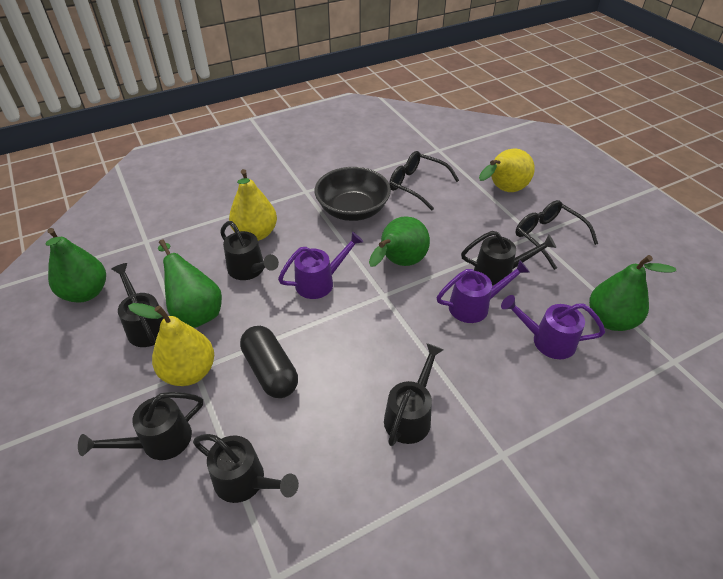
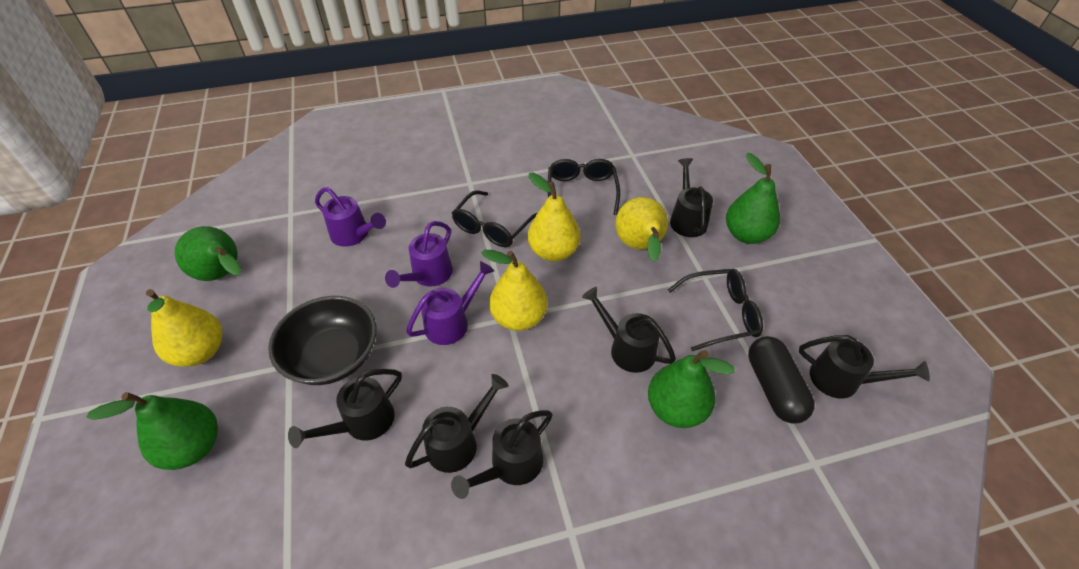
black glasses: [389,151,459,211] [515,200,598,270] = 2 -> [452,190,537,247] [548,159,620,215] [668,269,763,351] = 3
yellow pear: [128,303,214,386] [229,169,277,241] [479,149,535,192] = 3 -> [146,289,222,367] [481,250,548,331] [528,172,580,261] [615,197,668,261] = 4

